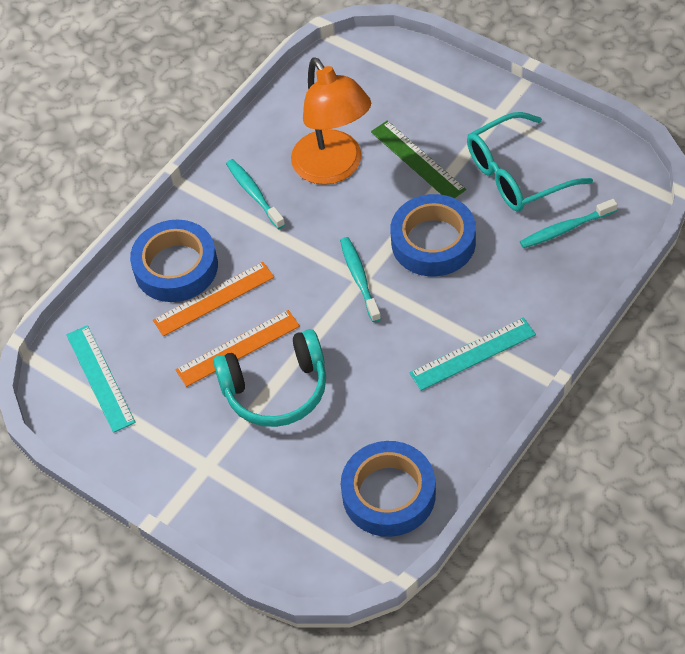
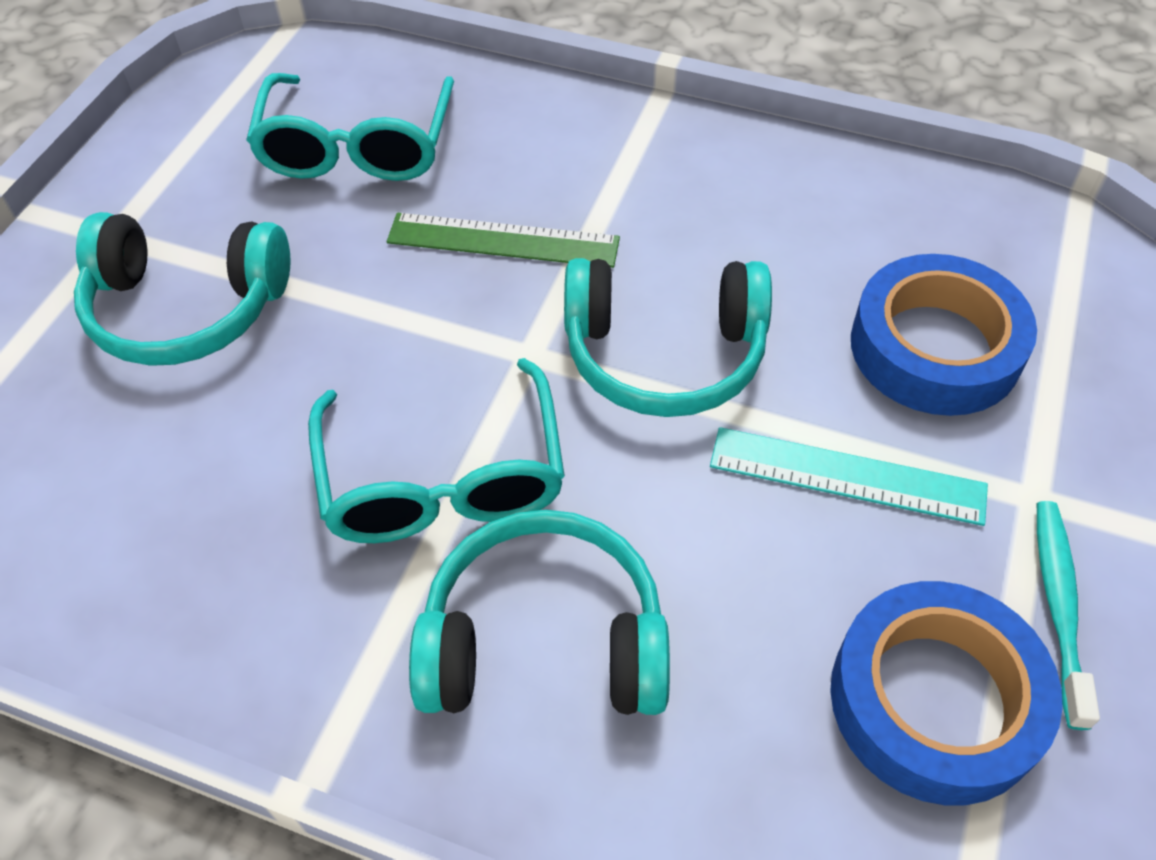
blue tape: [130,219,218,302] [341,441,436,537] [390,194,476,276] = 3 -> [830,581,1063,805] [851,254,1037,416] = 2
orange lamp: [291,57,371,185] = 1 -> none = 0
orange ruler: [153,262,274,336] [175,310,300,387] = 2 -> none = 0
turquoise glasses: [467,112,593,212] = 1 -> [246,73,454,181] [308,358,565,543] = 2
turquoise headphones: [213,329,326,427] = 1 -> [74,212,290,366] [409,510,670,715] [564,258,772,417] = 3
turquoise ruler: [66,325,135,433] [409,317,536,391] = 2 -> [710,427,988,526] = 1
turquoise toothbrush: [226,159,285,229] [340,237,381,322] [520,199,618,248] = 3 -> [1037,501,1100,730] = 1

